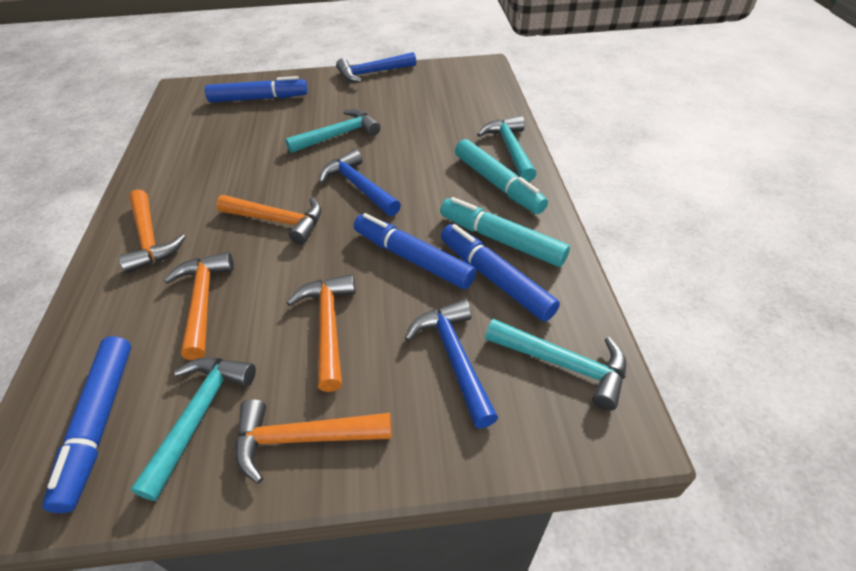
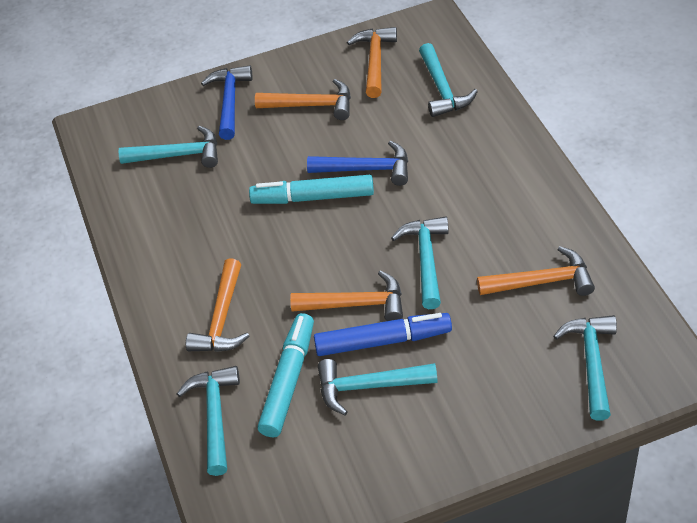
blue hammer: [319,149,401,216] [336,52,416,82] [404,299,498,428] = 3 -> [201,65,252,140] [307,140,408,186] = 2
blue marker: [42,336,131,513] [205,76,308,102] [354,213,476,289] [441,224,560,322] = 4 -> [314,313,452,356] = 1
turquoise hammer: [130,358,256,501] [285,109,381,153] [477,116,536,182] [485,319,627,411] = 4 -> [119,126,218,168] [177,366,240,476] [318,359,438,415] [391,217,449,309] [419,43,478,117] [553,315,617,421] = 6

